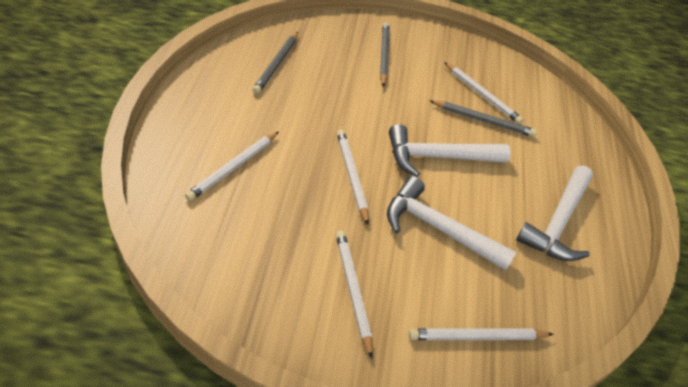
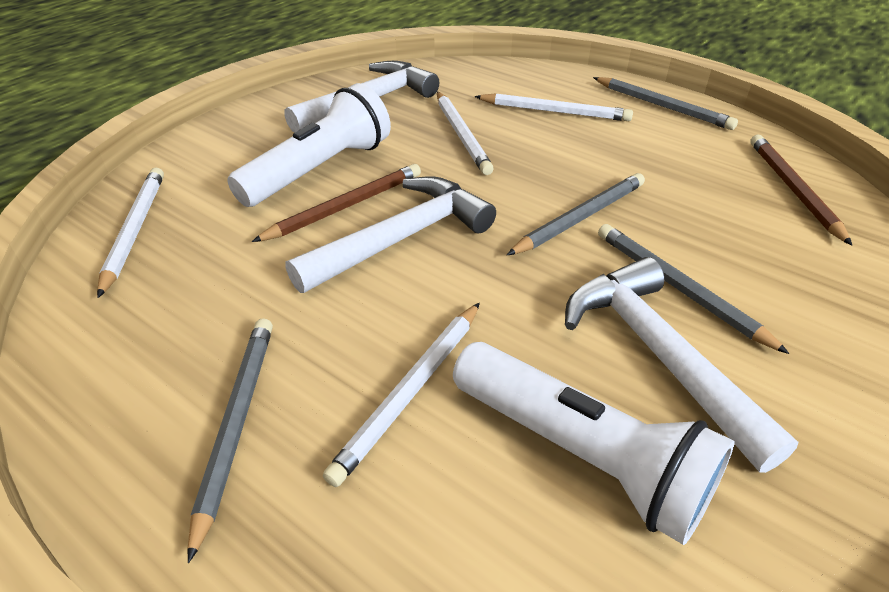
brown pencil: none = 0 -> [252,164,421,242] [750,134,852,245] = 2
grey pencil: [253,32,298,94] [380,22,390,87] [429,100,537,137] = 3 -> [188,318,273,563] [507,173,645,255] [593,77,738,130] [598,224,790,354] = 4
white flashlight: none = 0 -> [227,83,391,207] [453,342,735,545] = 2
white pencil: [185,131,279,201] [336,230,373,359] [337,129,369,225] [409,329,554,340] [444,62,524,124] = 5 -> [97,167,164,298] [323,303,480,487] [437,91,494,175] [474,93,633,121] = 4

